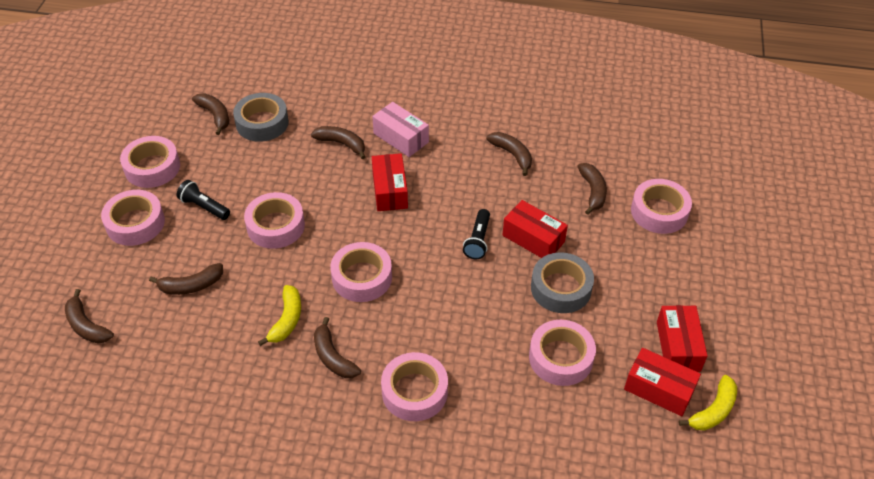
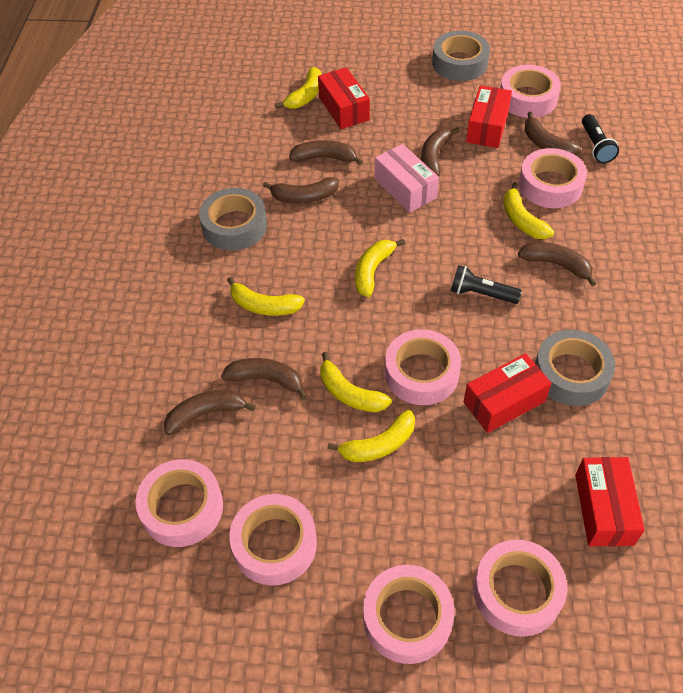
grey tape: [233,93,289,142] [531,252,594,313] = 2 -> [199,188,267,251] [432,31,490,81] [535,330,615,406] = 3
yellow banana: [258,285,301,346] [679,375,737,431] = 2 -> [227,277,305,316] [275,67,322,109] [320,352,392,412] [327,410,415,462] [355,239,405,297] [503,182,554,239] = 6

